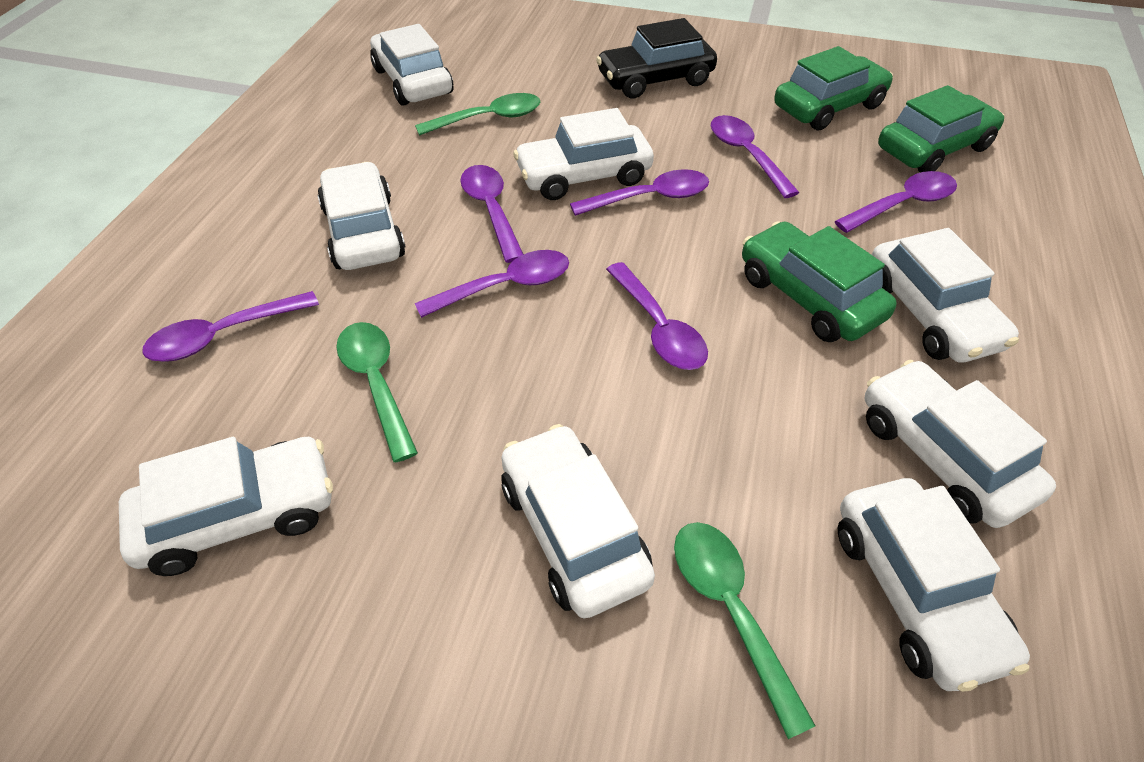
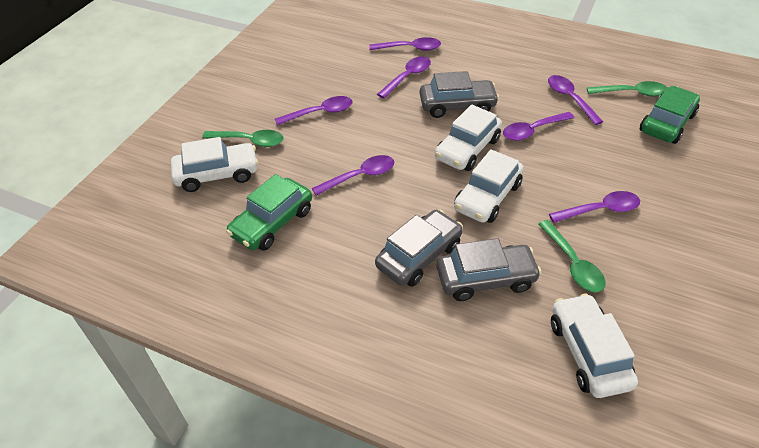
black car: [596,18,717,98] = 1 -> none = 0
green car: [742,221,897,342] [774,46,893,130] [878,85,1004,173] = 3 -> [226,174,312,251] [640,86,700,144] = 2
grey car: none = 0 -> [375,210,463,287] [420,71,499,118] [437,238,542,301] = 3
white car: [119,437,333,576] [318,162,406,270] [370,24,453,106] [501,424,655,618] [513,108,654,200] [838,478,1030,692] [864,360,1056,528] [872,228,1019,363] = 8 -> [171,137,258,192] [435,104,502,171] [454,149,523,223] [551,293,638,398] = 4

